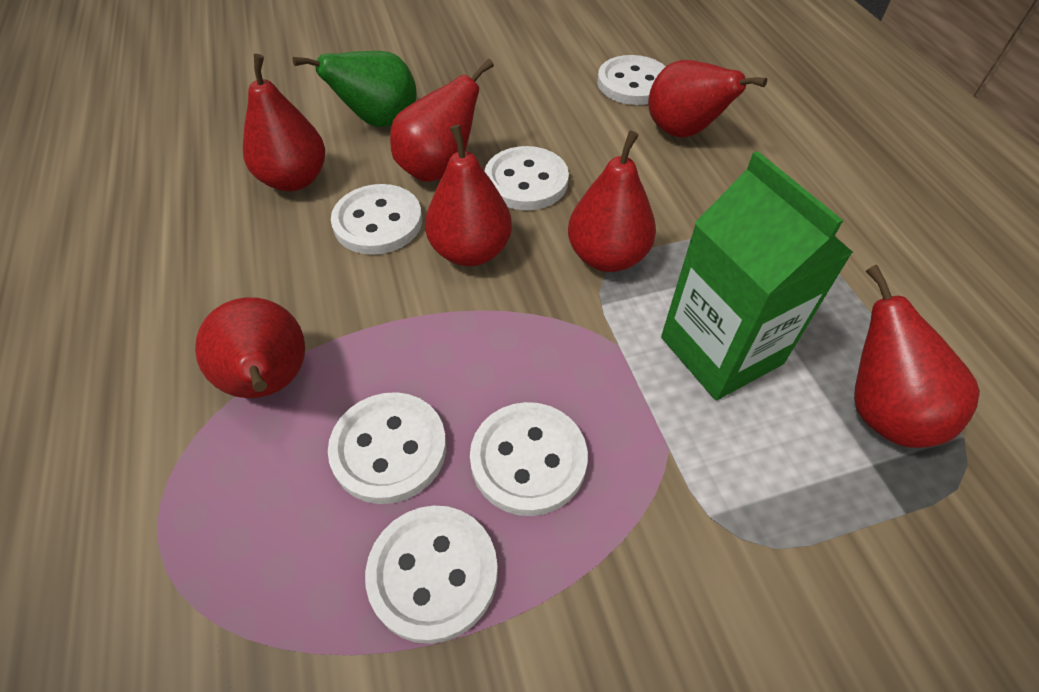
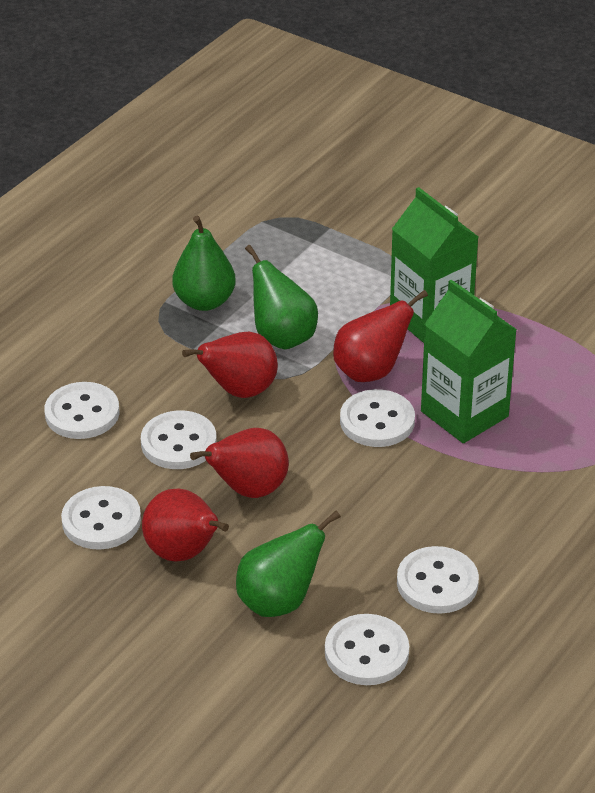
green carton: [661,151,853,400] = 1 -> [390,187,478,343] [421,280,517,443] = 2
green pear: [293,51,417,127] = 1 -> [172,216,236,311] [236,511,341,617] [245,245,318,350] = 3
red pear: [195,297,305,398] [243,54,325,191] [390,59,494,182] [425,124,512,266] [568,131,656,272] [648,60,767,137] [854,265,980,448] = 7 -> [142,489,229,562] [182,332,278,398] [190,428,289,498] [333,290,428,382] = 4

